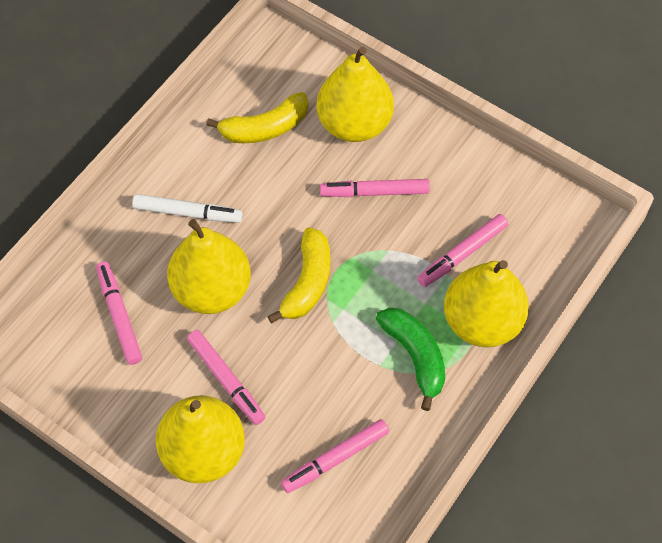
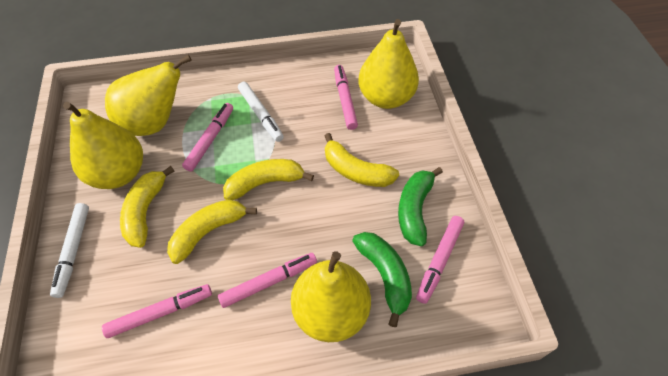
green banana: [376,308,445,411] = 1 -> [352,232,412,327] [398,167,443,246] = 2
white marker: [132,194,242,223] = 1 -> [50,203,89,298] [238,82,284,142] = 2
yellow banana: [206,92,308,143] [268,227,330,323] = 2 -> [120,166,174,248] [167,200,257,264] [223,159,314,200] [325,133,399,187] = 4

